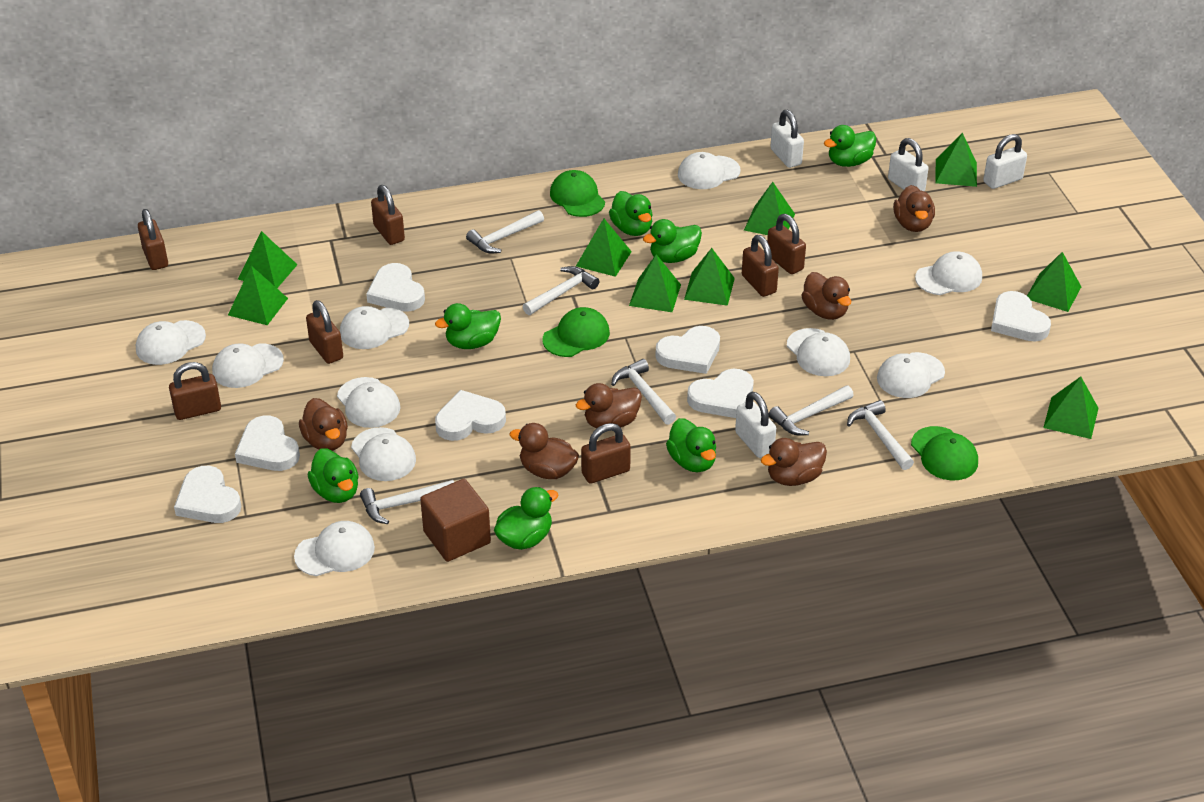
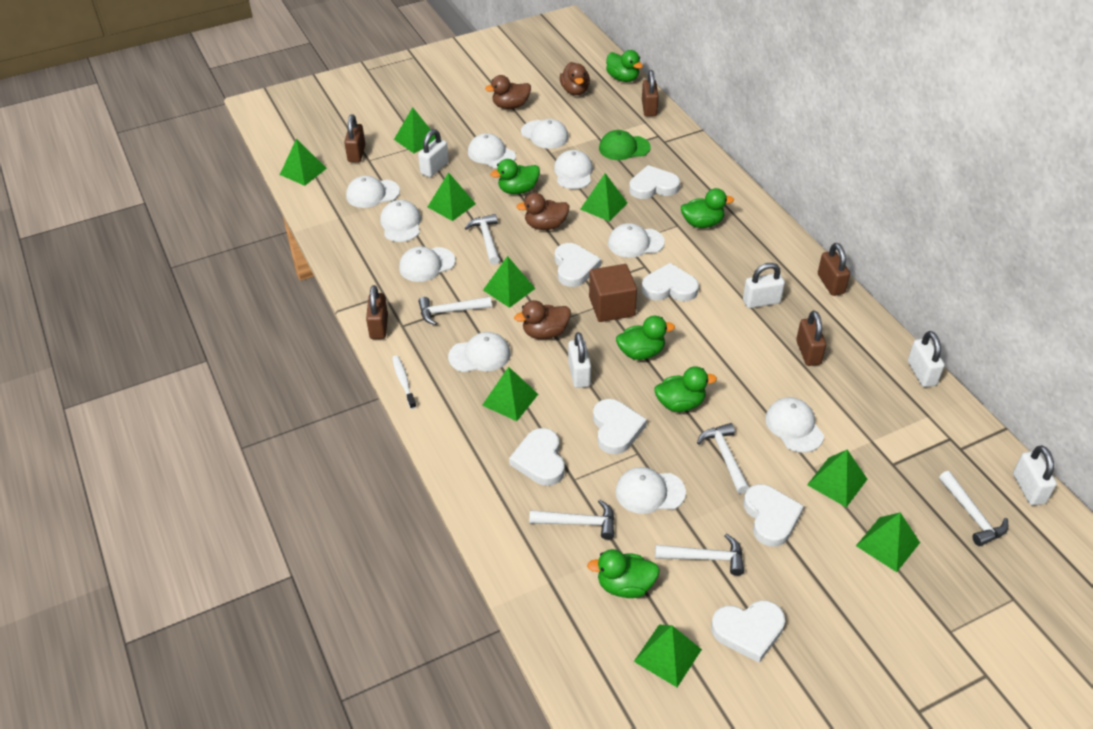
brown duck: [299,398,348,451] [510,423,579,479] [576,383,642,428] [761,438,827,486] [801,272,851,320] [893,185,935,232] = 6 -> [485,75,531,109] [514,300,571,339] [516,193,569,230] [560,62,590,95] = 4
brown padlock: [138,209,168,270] [169,362,221,420] [306,300,343,364] [371,185,405,245] [581,423,631,484] [742,235,779,297] [767,214,806,274] = 7 -> [344,115,365,162] [366,285,388,339] [642,70,659,117] [796,310,826,366] [818,243,850,296] = 5
green cap: [543,307,610,357] [550,170,605,217] [911,426,978,481] = 3 -> [599,130,651,160] = 1
green duck: [308,448,359,503] [435,303,501,349] [494,487,558,550] [609,191,653,236] [643,219,702,263] [666,418,716,472] [824,125,877,167] = 7 -> [491,159,540,194] [587,549,660,598] [606,50,643,82] [616,316,675,360] [654,366,717,412] [681,188,734,228] = 6
white padlock: [735,392,776,458] [770,110,804,168] [888,138,929,191] [983,134,1027,189] = 4 -> [418,129,449,177] [568,332,591,388] [743,263,785,308] [908,331,945,387] [1013,445,1057,505] = 5
white toothbrush: none = 0 -> [392,356,416,409] = 1

